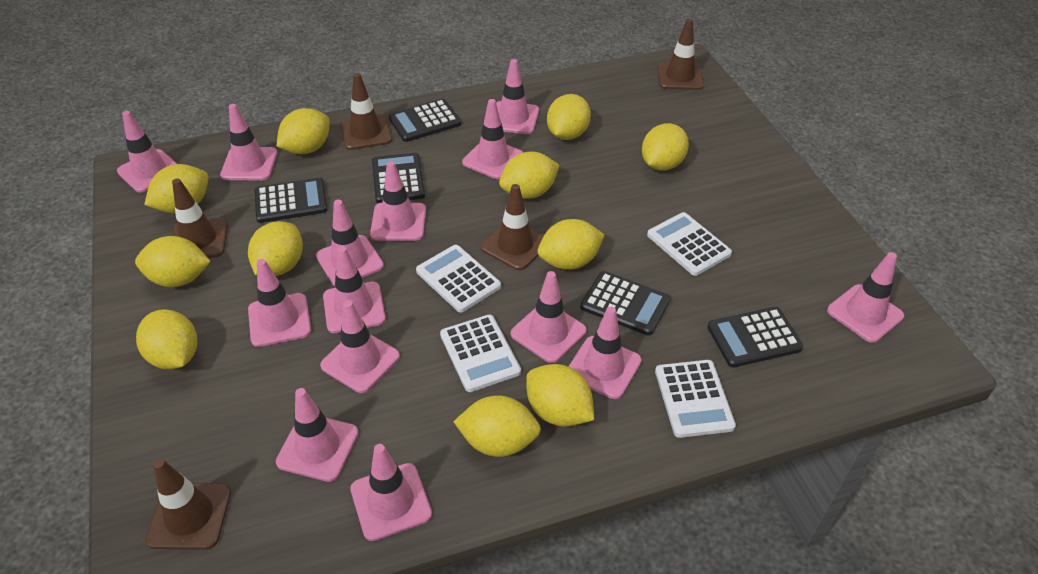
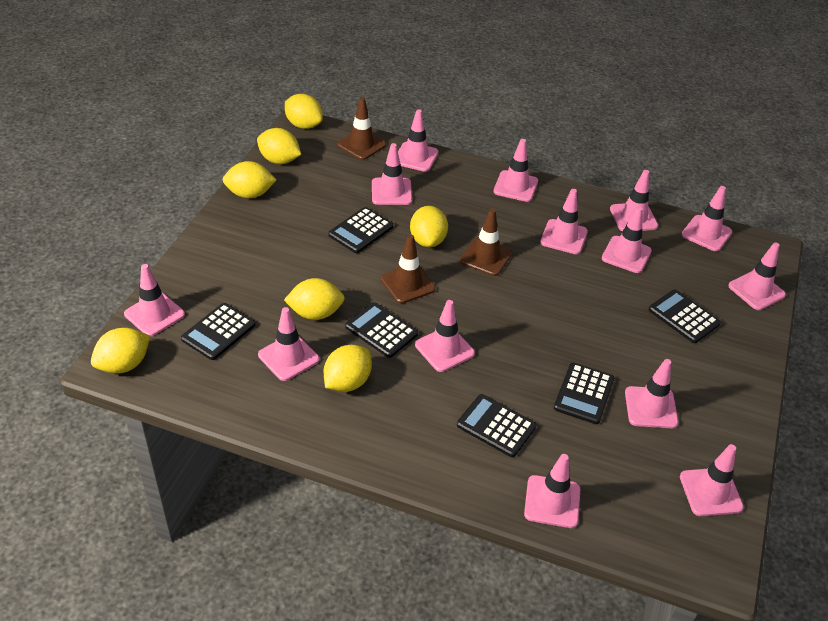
black calculator: [254,178,328,223] [372,153,425,203] [389,99,461,142] [580,271,671,336] [707,307,803,368] = 5 -> [181,303,255,360] [328,207,393,253] [345,302,418,358] [457,394,536,457] [554,363,615,424] [649,289,721,343] = 6
brown traffic cone: [146,459,231,550] [172,178,228,258] [340,73,392,150] [481,184,544,270] [658,19,704,90] = 5 -> [337,97,386,160] [381,234,436,304] [460,208,512,276] = 3
white calculator: [416,245,501,312] [440,315,521,392] [647,212,732,276] [655,360,736,438] = 4 -> none = 0
yellow lemon: [135,236,211,287] [136,309,197,369] [144,164,209,213] [248,221,303,276] [277,108,330,154] [453,395,541,457] [499,152,560,199] [526,364,594,427] [538,219,605,270] [547,94,591,140] [642,123,689,171] = 11 -> [91,328,150,374] [223,161,276,198] [257,128,301,164] [284,278,345,320] [285,94,323,129] [324,345,372,392] [410,206,448,247] = 7

